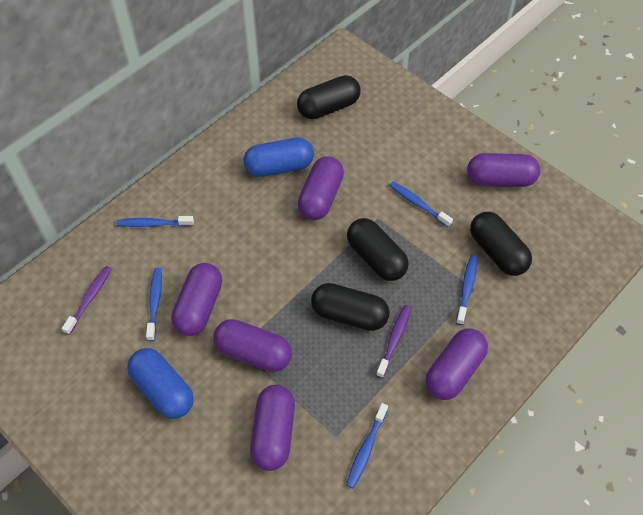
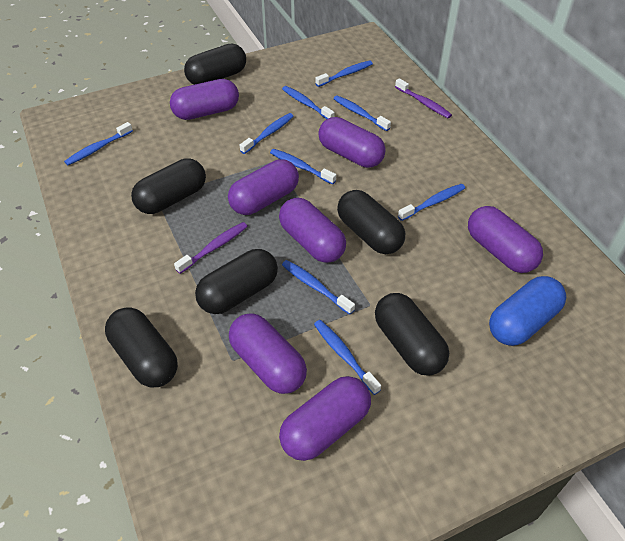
black capsule: [297,75,361,119] [311,283,390,331] [347,218,409,281] [470,212,532,276] = 4 -> [105,307,178,388] [131,158,206,214] [184,44,246,85] [195,249,278,314] [337,190,405,254] [375,293,449,376] = 6
blue capsule: [127,348,194,419] [244,137,314,177] = 2 -> [489,276,566,346] = 1
blue toothbrush: [117,216,194,227] [146,268,162,341] [346,403,388,488] [389,182,453,227] [456,255,478,325] = 5 -> [64,122,133,165] [240,113,294,154] [270,149,336,184] [282,86,335,119] [282,260,355,315] [314,320,381,395] [315,60,373,87] [333,96,391,131] [398,184,465,221] = 9
purple capsule: [171,263,222,336] [214,319,292,372] [250,385,295,471] [298,156,344,220] [426,328,488,400] [467,153,540,187] = 6 -> [170,79,239,120] [228,159,299,215] [229,313,307,394] [279,198,346,263] [279,376,371,461] [318,117,386,168] [468,206,543,273] = 7

